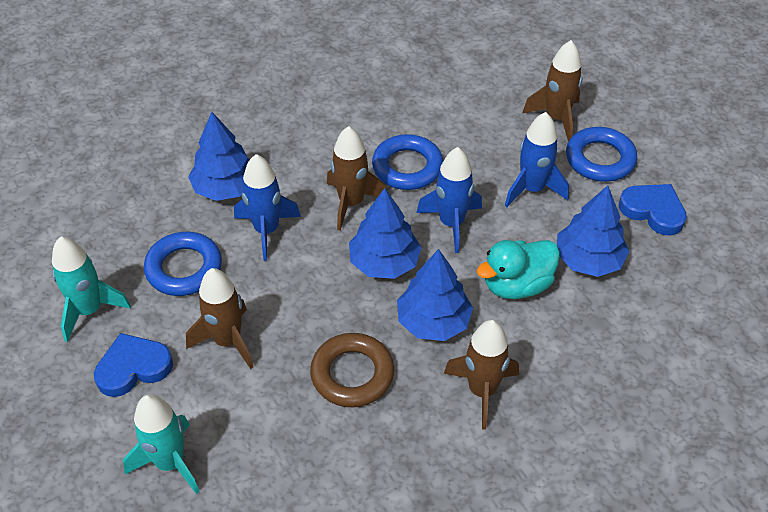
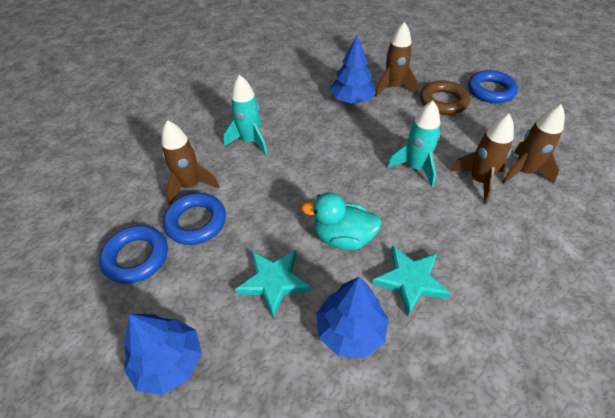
blue heart: [94,333,173,397] [619,184,687,235] = 2 -> none = 0
blue rocket: [234,154,301,261] [416,147,482,253] [505,112,569,207] = 3 -> none = 0
blue tree: [188,112,250,201] [349,188,421,279] [397,249,473,341] [557,186,629,277] = 4 -> [124,314,202,395] [316,277,389,358] [330,35,376,104] = 3
turquoise star: none = 0 -> [235,249,311,318] [372,246,451,317] = 2

